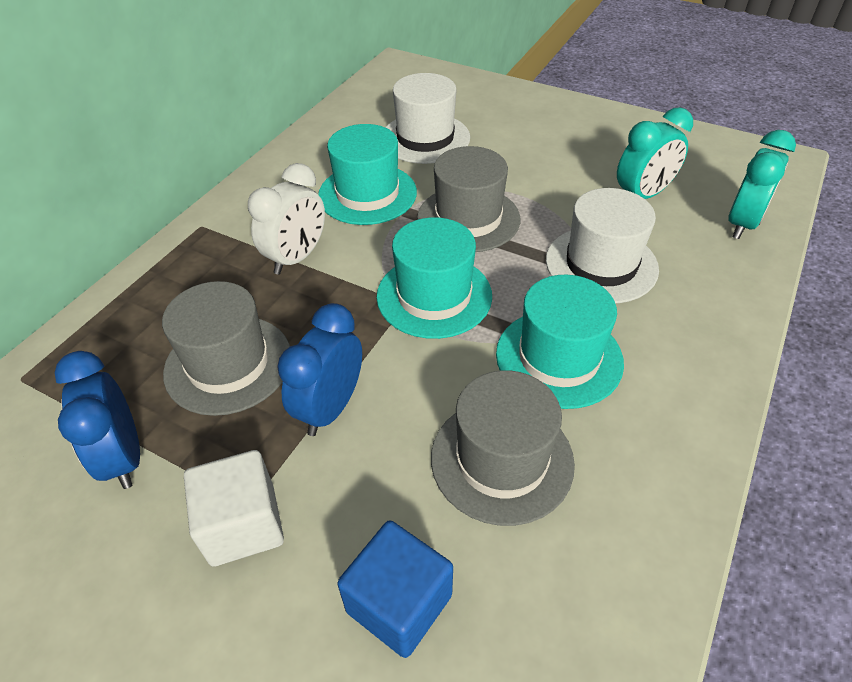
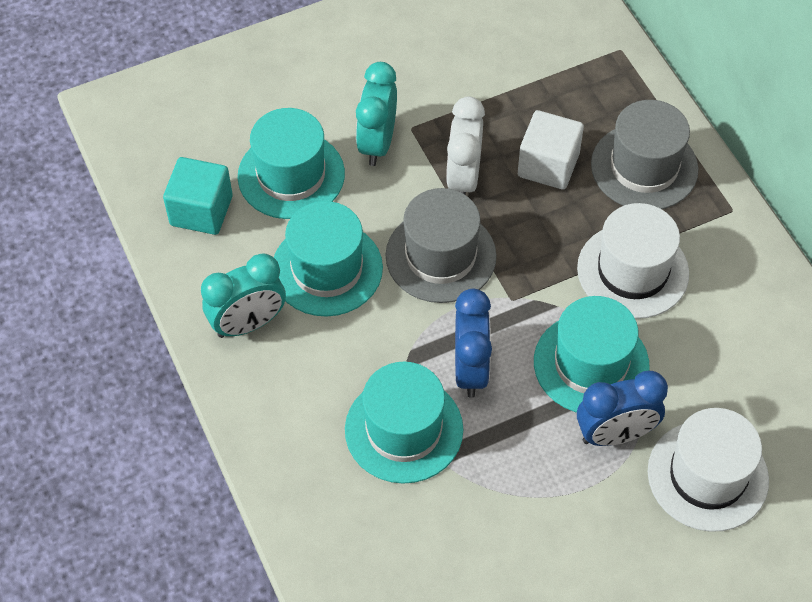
blue cube: [337,520,453,658] = 1 -> none = 0
grey hat: [162,281,290,416] [417,146,520,252] [431,370,575,526] = 3 -> [386,188,497,303] [591,100,699,209] = 2
turquoise cube: none = 0 -> [163,157,233,235] = 1
turquoise hat: [318,124,417,225] [376,217,492,339] [496,274,624,409] = 3 -> [238,108,345,219] [274,201,383,316] [345,362,463,484] [534,296,650,413] = 4

